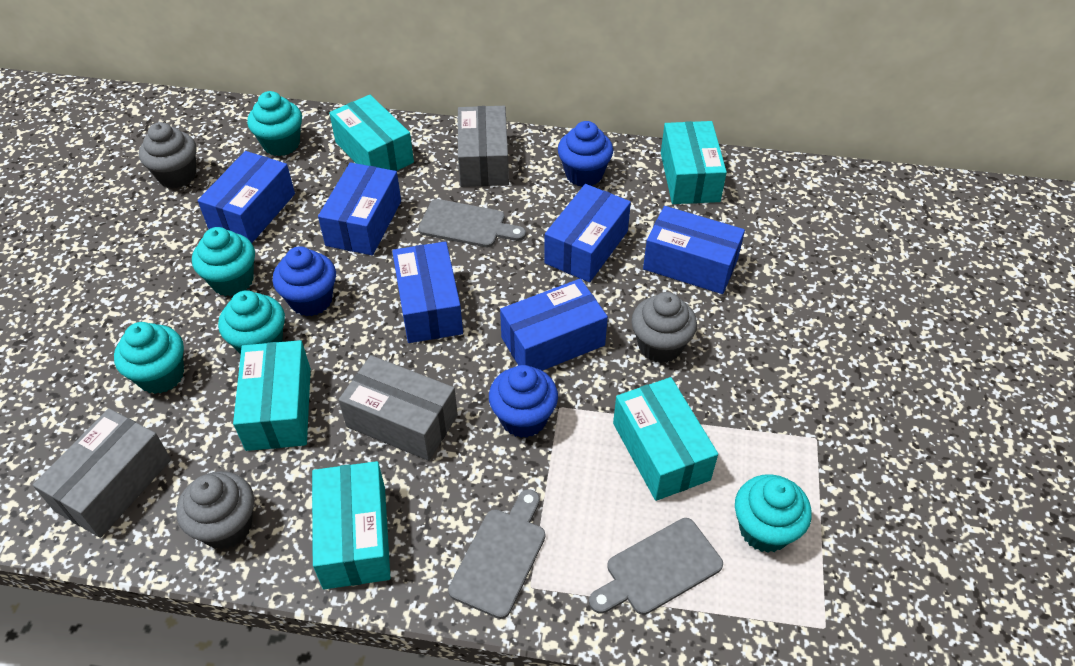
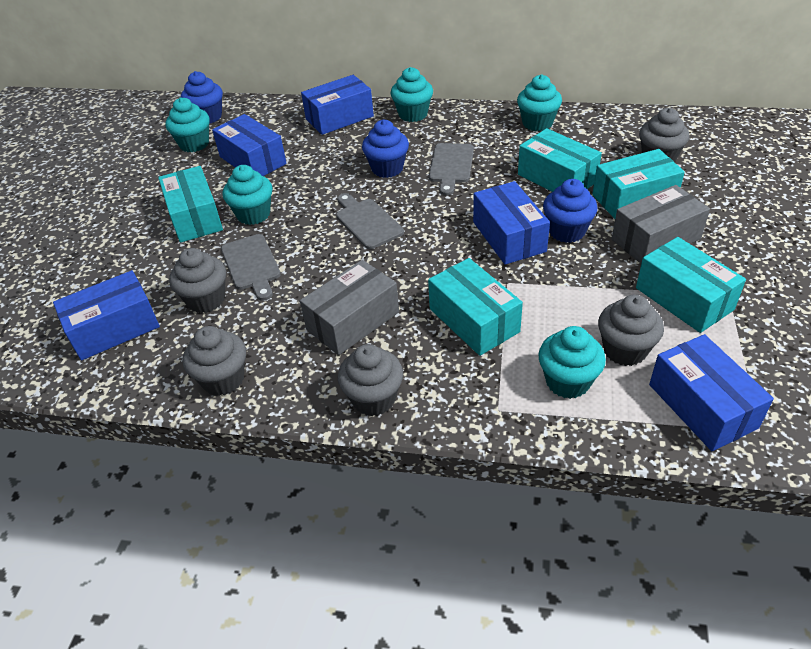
blue box: [198,151,295,243] [318,162,401,255] [392,241,463,343] [500,279,608,371] [544,184,631,282] [643,206,745,294] = 6 -> [53,270,160,361] [212,114,287,176] [301,75,374,135] [473,181,550,265] [649,334,774,451] = 5
grey box: [33,408,171,538] [339,355,458,461] [458,106,509,187] = 3 -> [300,260,399,355] [612,185,710,264] = 2
grey cupcake: [139,122,196,188] [176,471,254,549] [631,292,697,363] = 3 -> [169,248,226,313] [183,326,246,396] [338,344,403,416] [598,295,664,366] [639,108,689,162] = 5

